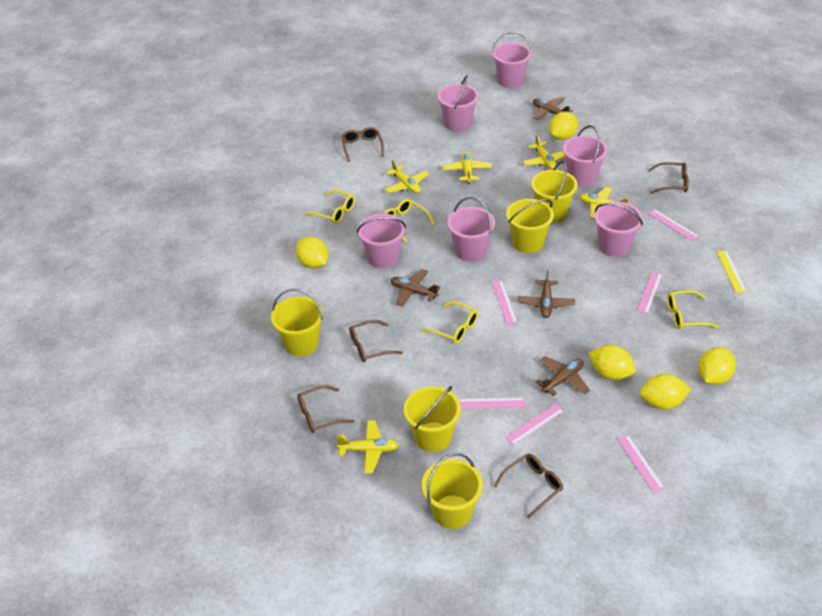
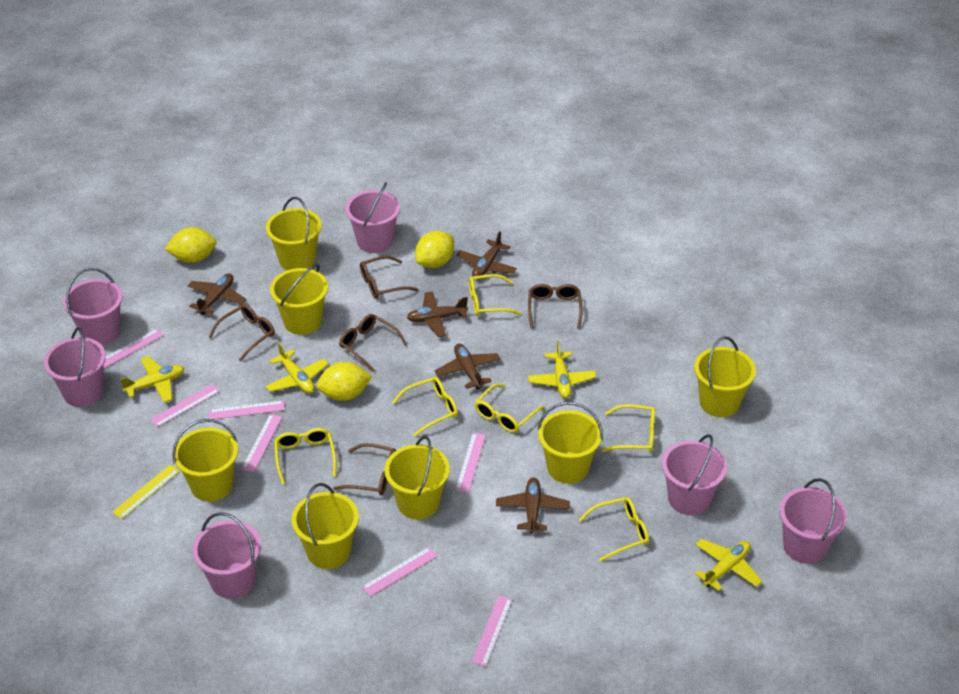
brown plane: [391,269,441,307] [518,270,575,318] [533,97,573,120] [536,356,590,396] = 4 -> [187,273,247,315] [407,291,468,337] [435,343,501,390] [457,231,517,277] [496,477,570,533] = 5
pink ruler: [458,398,526,409] [492,281,517,325] [505,404,564,445] [617,435,665,493] [637,271,662,314] [648,209,699,241] = 6 -> [103,329,164,369] [150,384,220,427] [209,400,285,419] [241,414,282,472] [362,547,437,596] [455,433,486,492] [471,595,513,667] = 7
yellow bucket: [271,289,323,356] [404,386,461,452] [422,453,483,529] [506,199,554,253] [531,161,578,223] = 5 -> [172,419,238,502] [266,197,322,270] [270,264,328,335] [292,483,359,569] [384,436,450,519] [538,402,603,484] [694,336,756,417] = 7
yellow glasses: [305,190,355,224] [384,199,434,242] [421,301,478,343] [667,290,719,329] = 4 -> [274,428,336,485] [392,377,458,436] [469,274,521,316] [475,384,545,433] [579,497,649,562] [602,404,655,452] = 6
yellow lemon: [296,236,328,269] [549,112,578,140] [589,345,636,380] [640,374,691,410] [698,347,736,385] = 5 -> [165,227,217,263] [316,362,372,401] [415,231,454,268] = 3
yellow plane: [336,420,399,473] [385,160,429,193] [443,152,492,184] [522,134,565,170] [580,187,628,219] = 5 -> [120,356,184,403] [265,343,329,393] [528,341,596,398] [694,539,762,591] = 4

